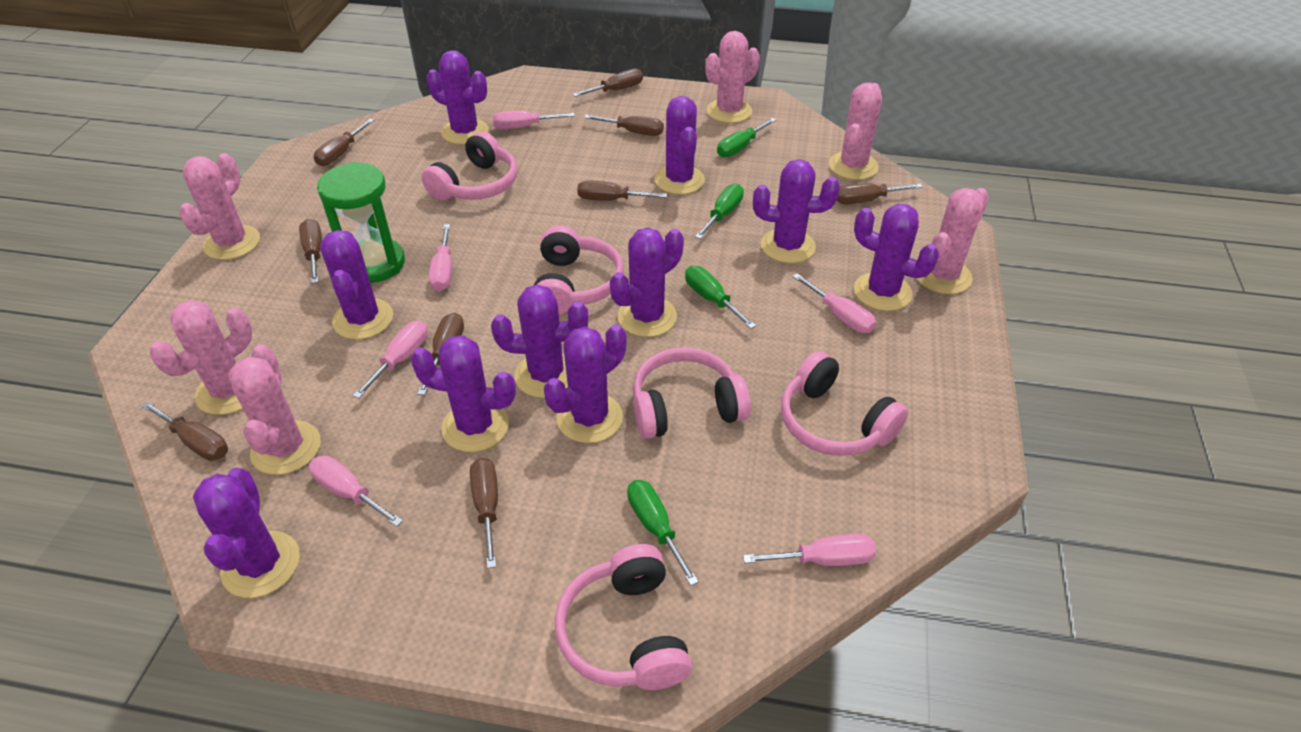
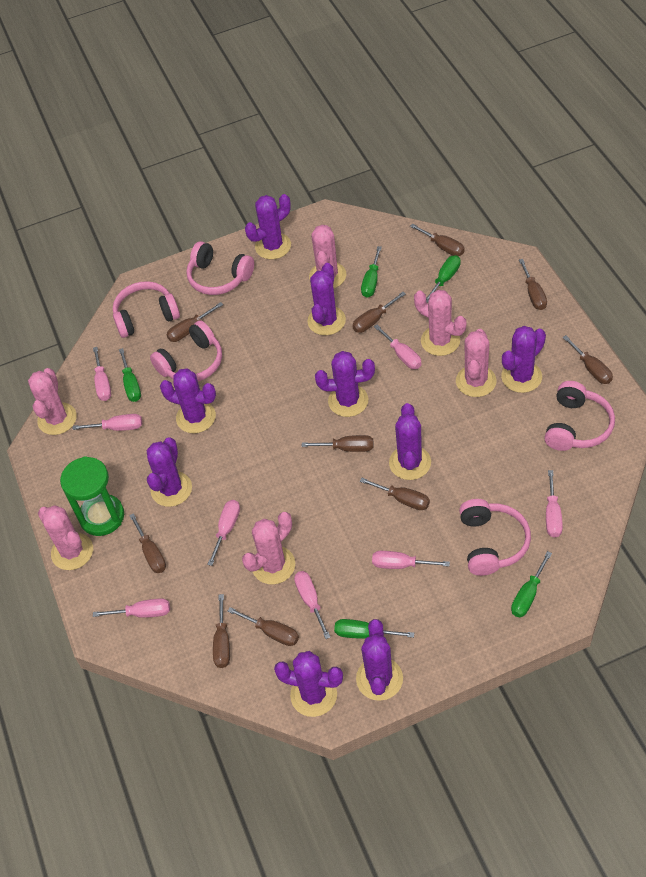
brown screwdriver: [141,401,228,461] [299,219,322,284] [314,119,374,166] [417,313,464,395] [470,458,498,569] [572,69,643,97] [577,180,667,201] [584,115,664,136] [837,183,923,204] = 9 -> [129,513,166,573] [166,302,223,342] [213,594,230,668] [227,607,299,646] [302,435,373,452] [352,292,406,333] [360,478,430,510] [410,224,465,256] [519,259,547,310] [562,335,613,384] = 10
green screwdriver: [627,480,699,586] [685,266,756,329] [695,184,744,239] [717,118,776,157] = 4 -> [119,348,141,402] [334,619,414,639] [361,246,382,298] [426,255,461,303] [511,551,552,617] = 5
pink screwdriver: [309,455,403,527] [353,321,428,399] [429,224,452,291] [493,111,575,129] [743,534,876,566] [792,273,876,333] = 6 -> [73,414,142,431] [93,347,111,401] [93,598,170,618] [207,500,240,566] [294,571,331,639] [372,551,450,569] [374,324,422,369] [546,470,563,538] = 8
purple cactus: [193,468,300,598] [320,230,393,340] [411,335,516,452] [427,50,489,145] [491,284,588,398] [544,324,627,443] [610,228,684,337] [655,96,705,195] [753,159,840,263] [854,204,939,311] = 10 -> [147,437,192,507] [160,368,216,433] [245,194,291,260] [274,651,343,717] [307,263,346,335] [315,351,375,417] [356,619,403,701] [389,403,431,480] [501,326,546,393] = 9

